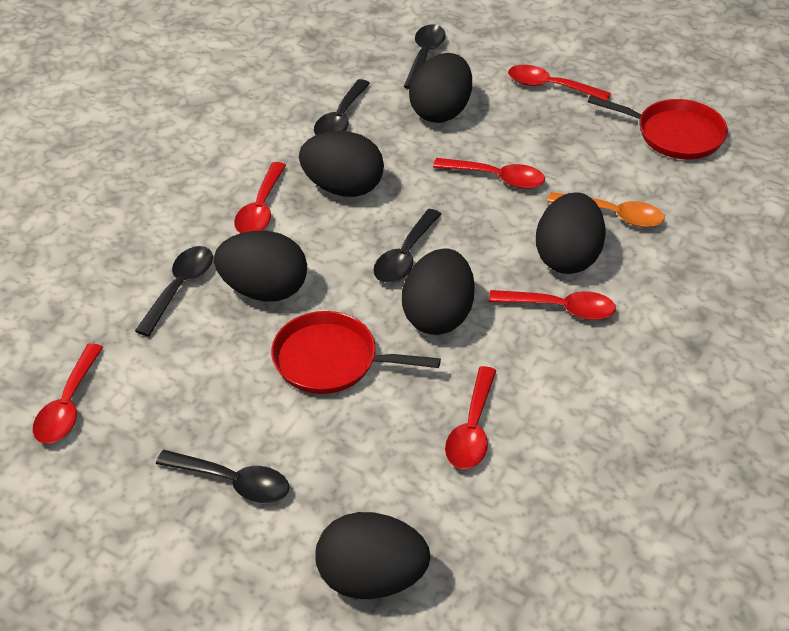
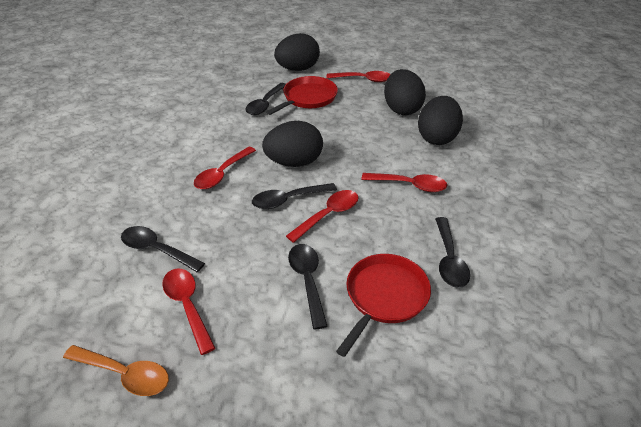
black egg: [214,231,307,302] [299,131,384,197] [315,512,430,599] [402,248,475,335] [409,53,472,123] [536,192,606,274] = 6 -> [262,121,323,167] [274,33,320,71] [384,69,426,115] [418,96,463,145] = 4
red spoon: [33,343,103,444] [234,162,286,233] [433,158,545,189] [445,366,496,469] [489,290,616,320] [508,65,611,101] = 6 -> [162,268,216,355] [194,147,256,189] [286,190,359,243] [326,71,391,82] [361,173,448,192] = 5

